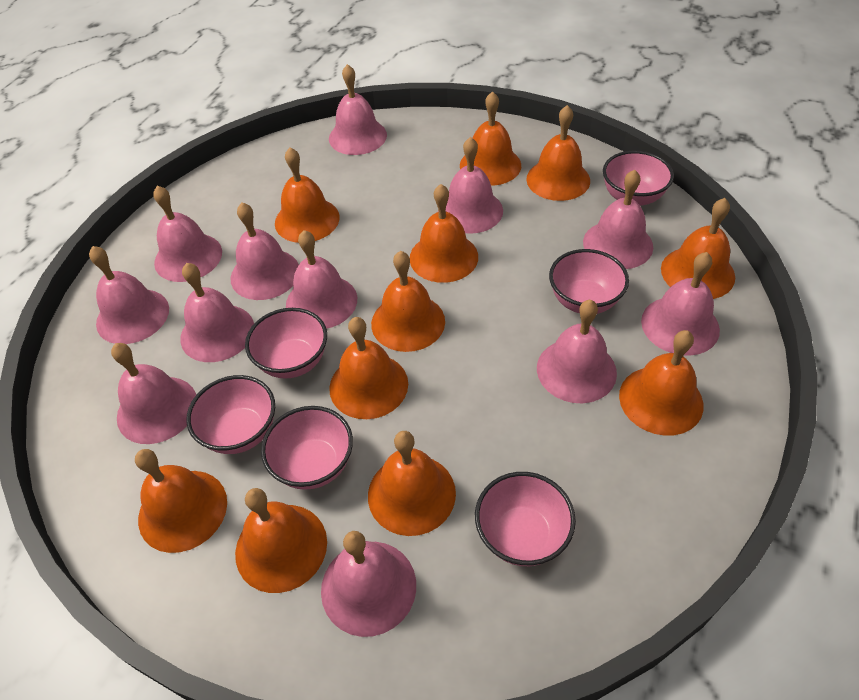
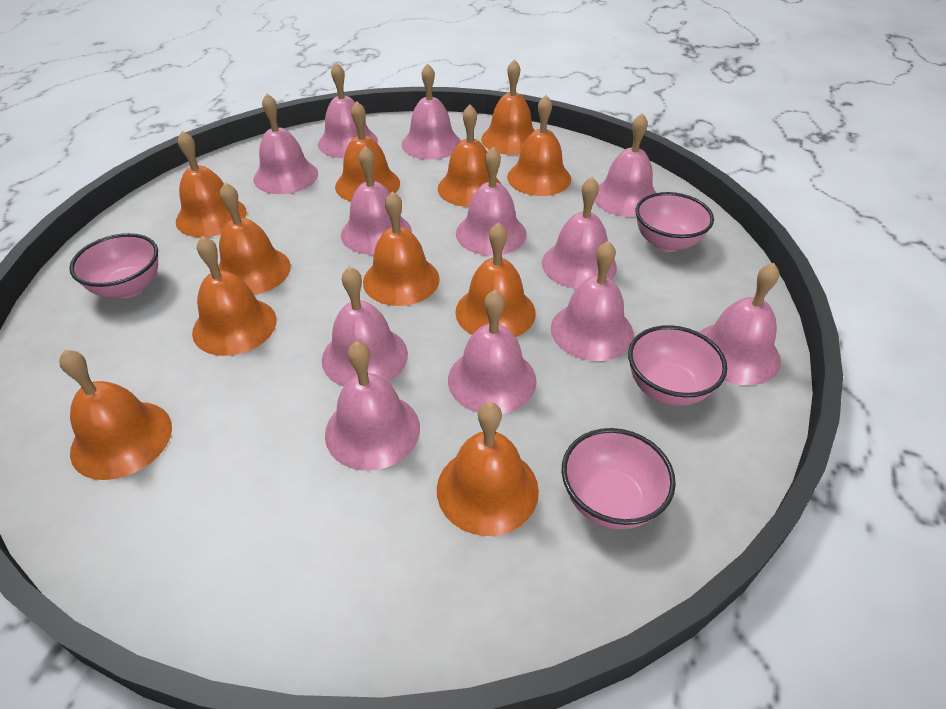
pink bowl: [186,375,275,454] [245,308,327,379] [261,406,353,490] [475,472,576,566] [549,249,629,314] [603,151,674,206] = 6 -> [69,233,158,298] [562,428,676,529] [628,325,727,406] [636,192,714,252] = 4

